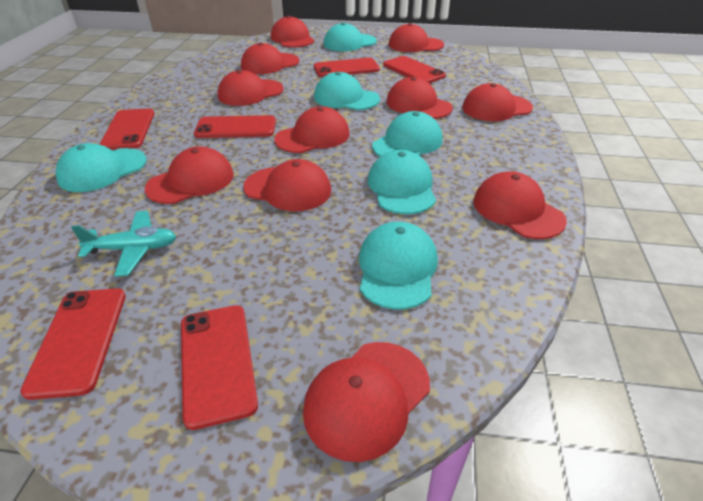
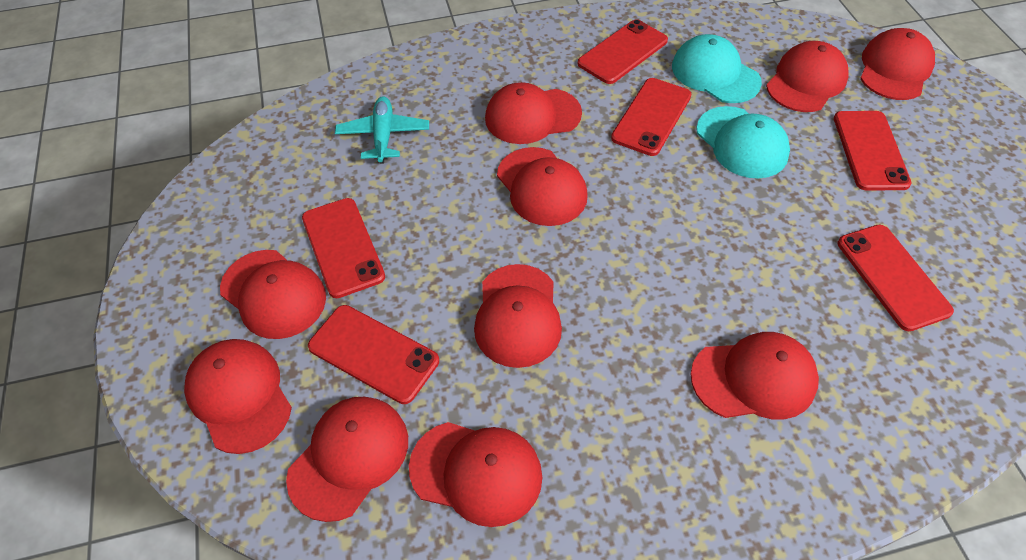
red cap: [145,146,234,204] [218,70,284,106] [241,42,300,74] [243,159,331,211] [271,16,314,48] [274,106,350,153] [303,342,430,462] [386,77,453,119] [388,23,444,52] [462,83,533,121] [473,171,567,239] = 11 -> [184,339,292,454] [220,250,326,339] [286,397,408,522] [409,422,543,527] [474,264,562,368] [485,82,582,144] [497,147,588,226] [691,332,819,420] [766,41,849,112] [860,28,935,100] = 10
turquoise cap: [56,143,146,192] [314,72,380,110] [324,22,377,51] [359,222,438,309] [368,150,436,214] [372,111,443,157] = 6 -> [672,34,762,103] [696,106,790,178] = 2

